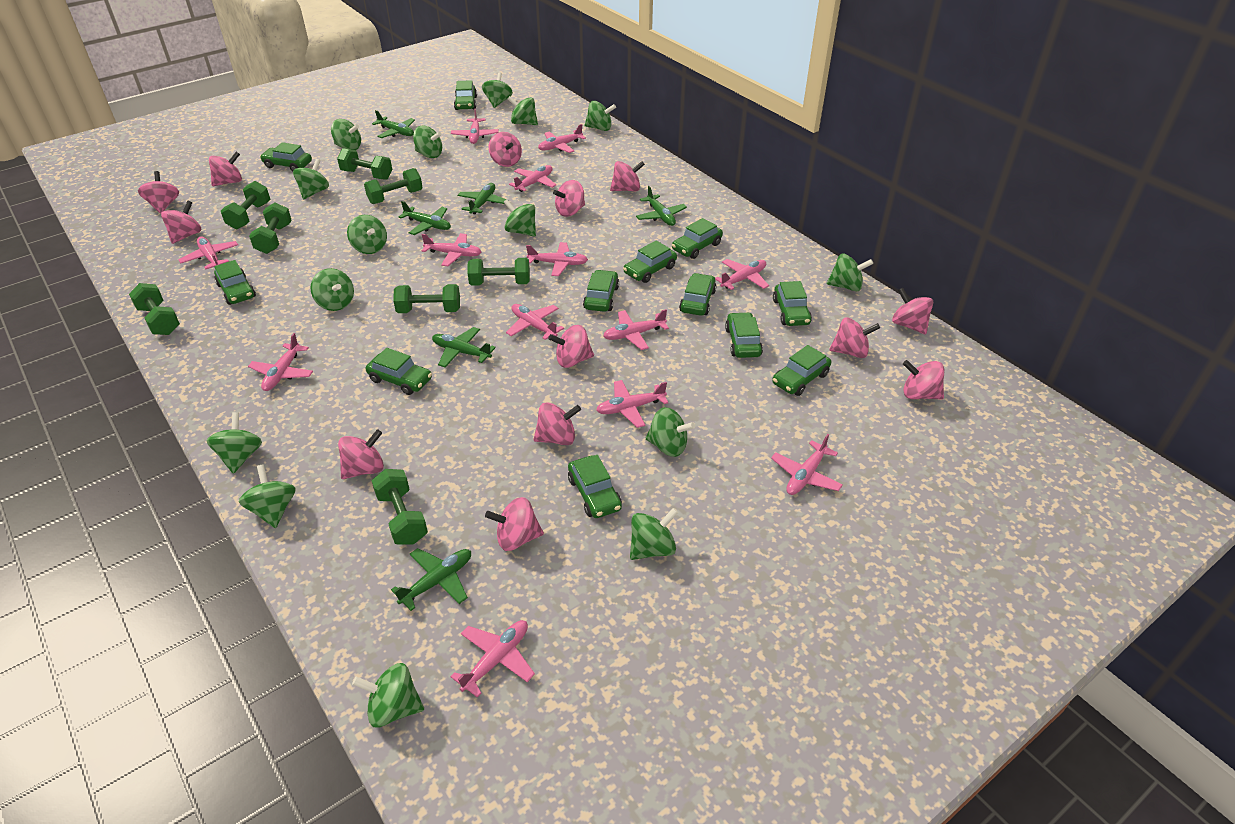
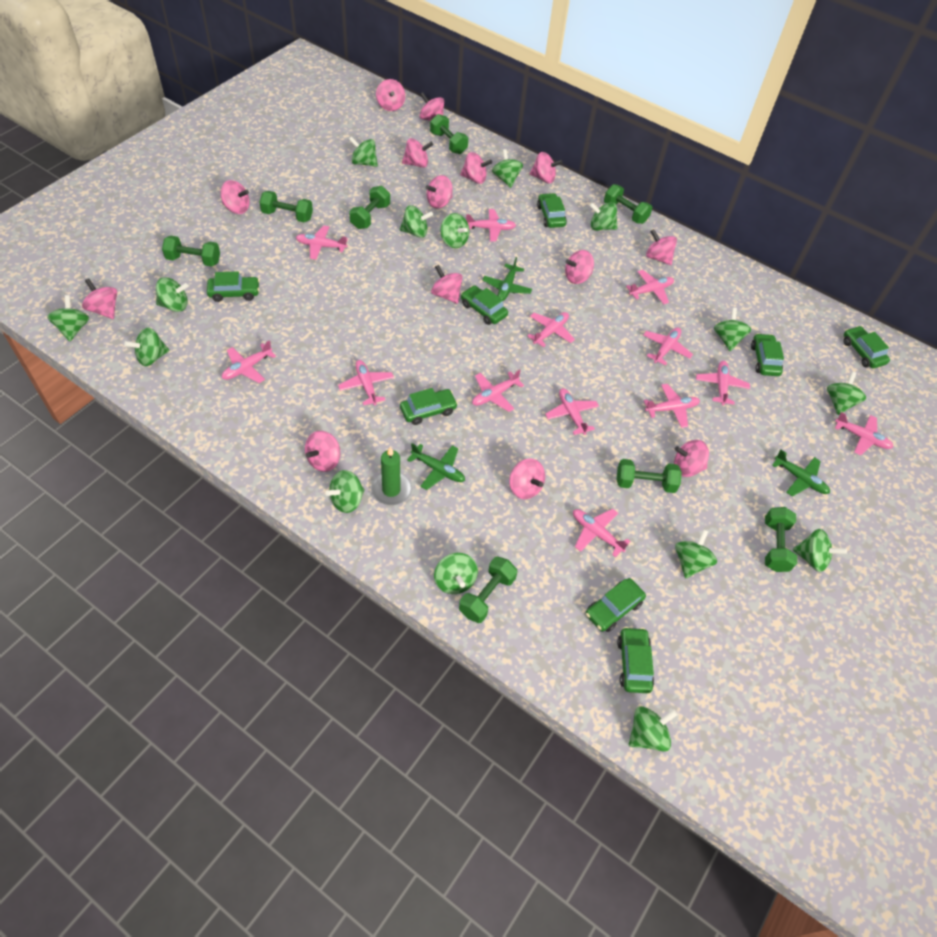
green candle: none = 0 -> [371,447,412,505] = 1
green car: [214,260,256,305] [260,142,312,171] [366,348,432,395] [454,80,477,110] [568,455,622,518] [583,270,619,312] [623,240,677,283] [672,218,723,259] [679,273,716,316] [725,312,763,358] [772,345,831,396] [773,281,812,326] = 12 -> [207,271,260,302] [400,388,458,425] [461,285,508,325] [537,193,567,228] [586,578,646,632] [617,627,654,693] [751,333,784,376] [843,326,890,369] = 8
green plane: [372,110,415,138] [391,548,471,611] [398,201,451,235] [432,327,496,367] [458,183,509,214] [636,186,687,226] = 6 -> [407,443,465,490] [483,257,532,301] [772,449,830,497] = 3
pink spinning top: [138,171,179,214] [161,200,201,244] [209,152,242,186] [338,429,384,479] [485,497,544,551] [489,132,522,167] [533,402,581,445] [548,325,594,368] [553,180,585,217] [610,161,645,191] [829,317,880,358] [892,288,933,335] [903,360,944,400] = 13 -> [82,279,117,319] [220,180,250,214] [305,431,340,472] [376,79,405,111] [402,138,433,168] [420,92,444,121] [425,175,453,208] [431,265,463,304] [460,152,492,184] [509,459,545,499] [530,152,563,183] [565,250,594,284] [646,229,677,265] [674,440,709,477] = 14

